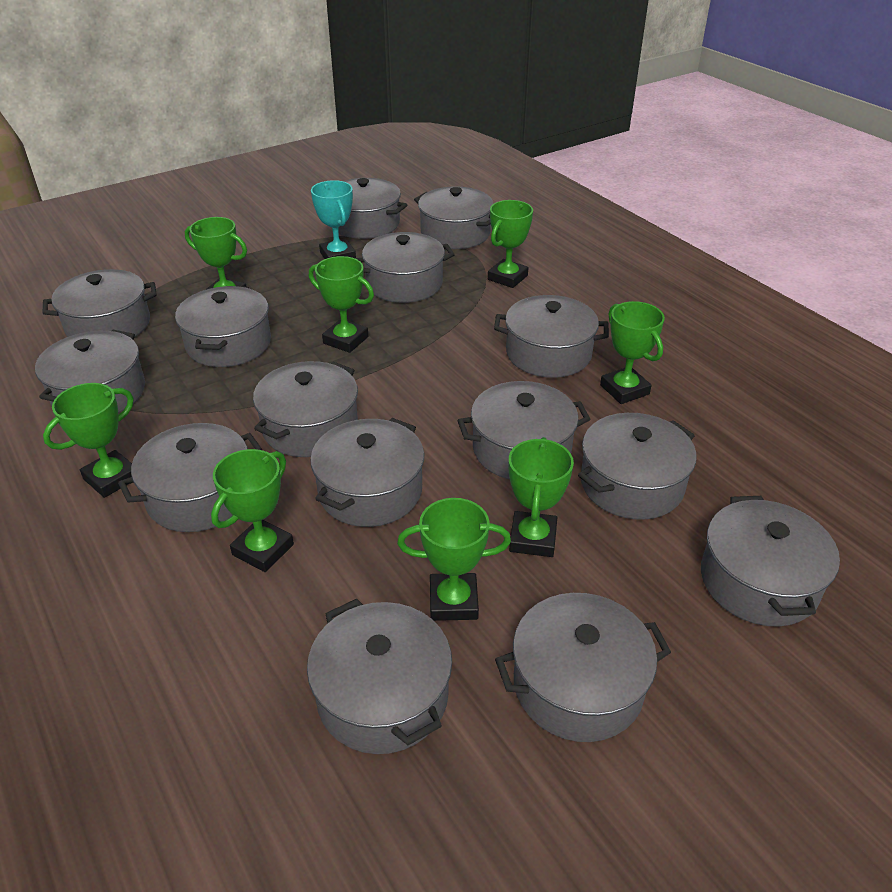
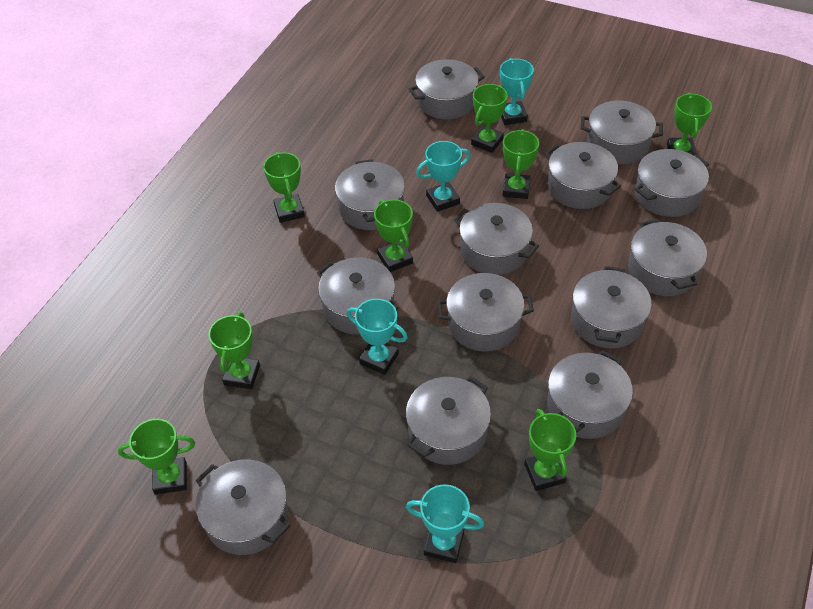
grey pot: [35,330,145,413] [43,269,157,337] [118,423,262,532] [175,286,271,367] [253,361,358,457] [307,599,452,754] [310,418,424,527] [338,178,407,239] [355,232,455,303] [414,187,493,249] [457,381,591,479] [494,295,609,378] [495,593,671,742] [578,413,697,520] [701,496,840,627] = 15 -> [196,459,290,555] [317,258,398,334] [335,159,405,230] [406,376,491,465] [409,59,485,119] [437,273,534,351] [454,203,539,275] [545,142,621,209] [547,350,633,439] [571,266,652,348] [581,100,663,164] [628,219,707,296] [635,149,709,217] = 13
turquoise trophy: [311,180,356,259] = 1 -> [347,299,408,375] [406,484,484,563] [416,141,471,212] [500,58,534,125] = 4

